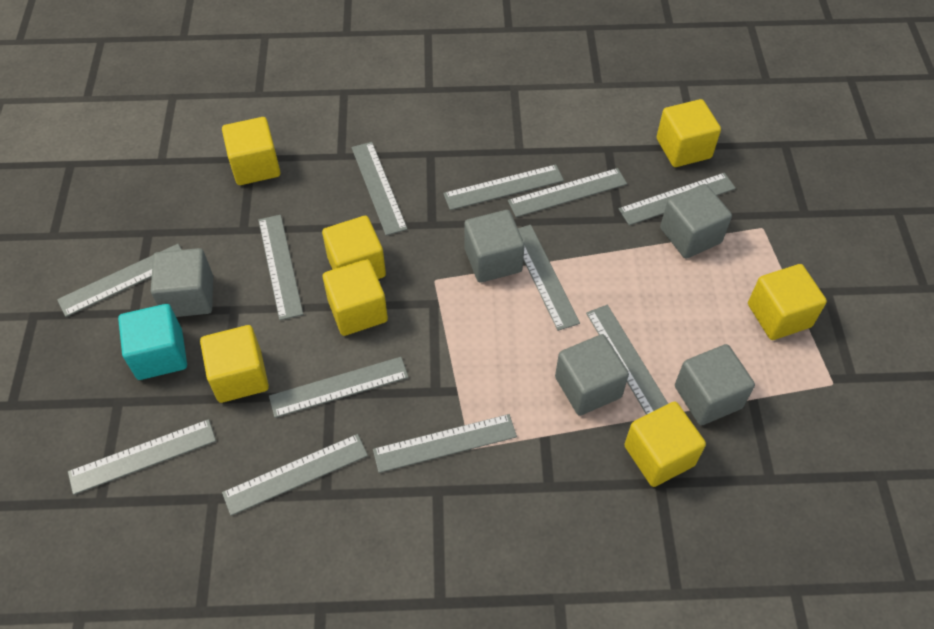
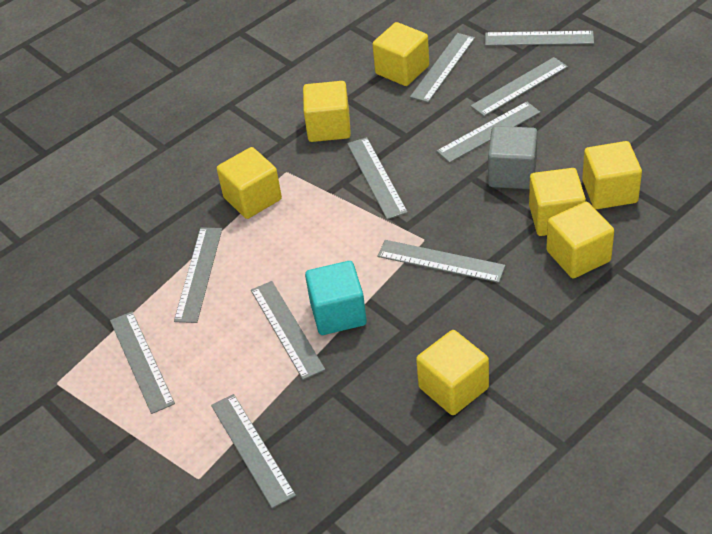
grey cube: [151,248,213,317] [464,210,525,283] [555,334,629,416] [660,184,732,259] [675,344,755,425] = 5 -> [488,126,538,189] = 1
grey ruler: [57,244,182,317] [68,419,216,495] [222,434,368,516] [258,215,303,320] [269,357,409,418] [351,142,408,236] [373,414,517,473] [443,165,564,210] [508,168,627,217] [518,225,580,331] [586,305,668,415] [619,173,736,225] = 12 -> [110,312,175,414] [174,227,222,323] [211,394,296,508] [251,281,325,380] [347,137,408,219] [377,240,506,283] [410,33,475,103] [437,102,540,163] [471,57,568,116] [485,31,594,46] = 10

